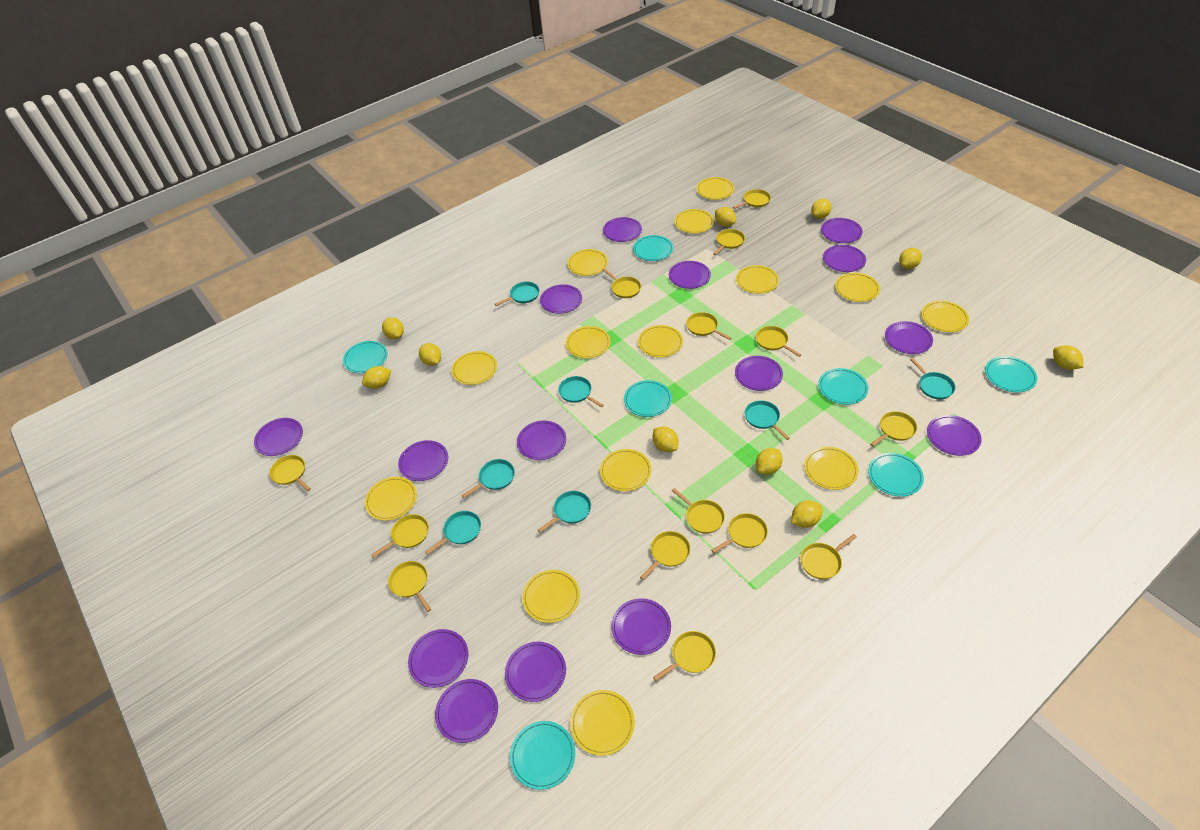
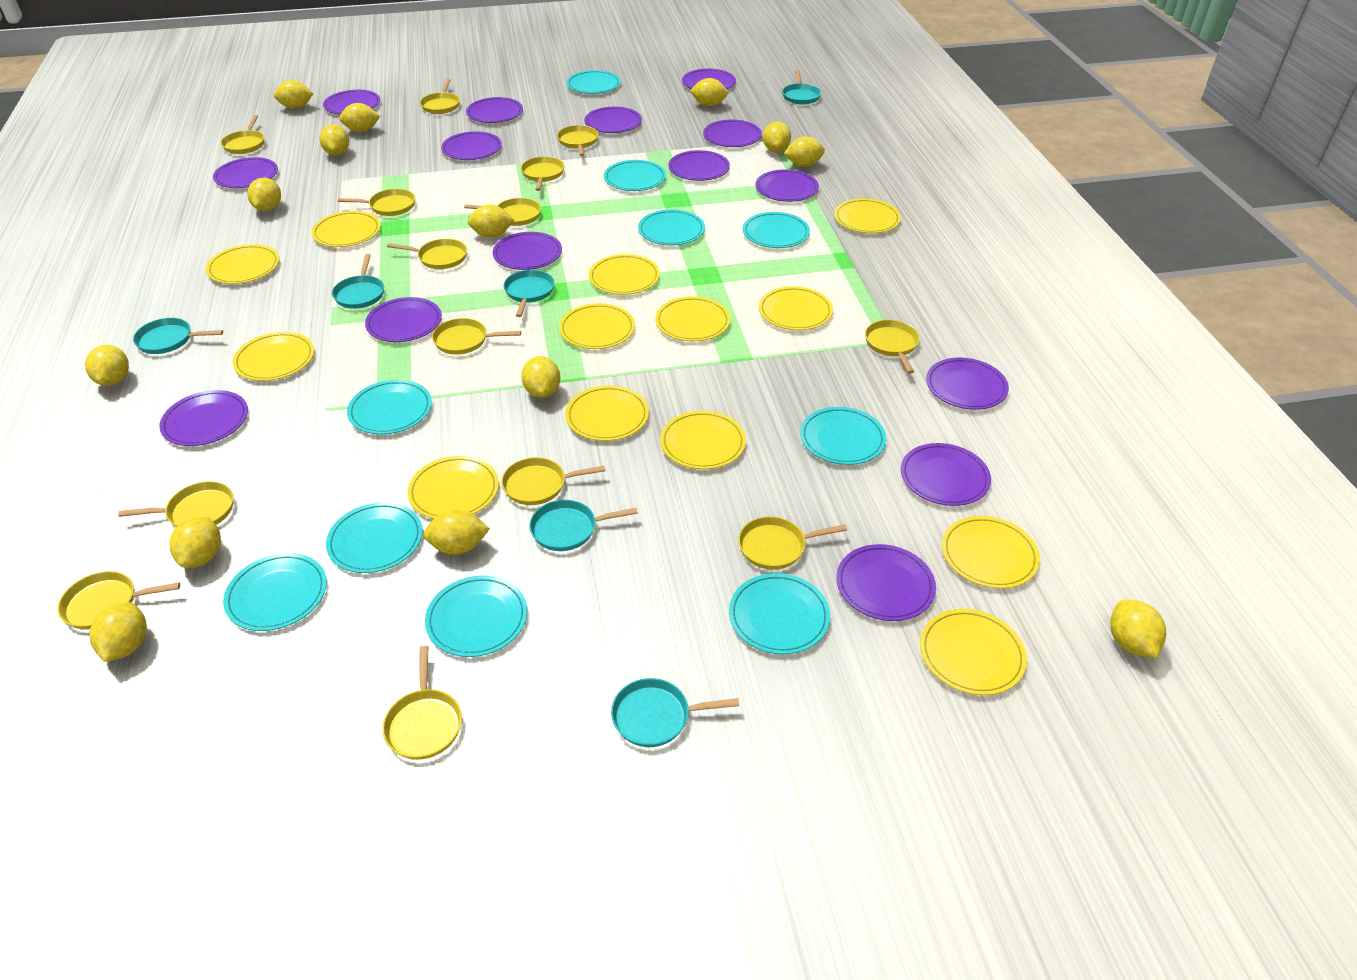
turquoise pan: [425,511,481,555] [461,459,515,498] [495,282,539,306] [538,491,591,533] [558,376,604,408] [745,400,790,440] [910,357,956,399] = 7 -> [133,318,223,354] [332,254,384,309] [503,270,555,317] [529,500,638,551] [611,678,739,747] [782,70,821,104] = 6
turquoise plate: [343,341,388,373] [510,721,575,790] [624,380,672,417] [633,235,674,261] [818,368,868,405] [868,453,924,497] [985,356,1037,392] = 7 -> [223,553,327,631] [326,502,423,573] [347,380,432,434] [425,575,527,657] [566,70,621,94] [604,160,666,191] [638,209,705,245] [729,573,830,654] [743,212,810,248] [800,407,886,465] = 10
yellow lemon: [362,366,391,389] [382,317,404,339] [419,343,441,366] [653,427,679,452] [715,207,736,227] [756,448,783,475] [791,501,822,528] [811,199,832,219] [899,248,922,269] [1053,345,1084,370] = 10 -> [85,345,129,386] [89,602,147,662] [169,517,221,568] [247,178,281,211] [274,80,314,109] [319,124,349,155] [339,103,380,132] [423,509,490,555] [467,204,514,238] [521,356,560,398] [690,78,728,106] [763,121,791,152] [784,137,825,167] [1110,599,1166,658] = 14
yellow plate: [365,477,417,521] [452,351,497,385] [522,570,580,623] [566,326,611,358] [567,249,608,276] [570,690,635,756] [600,449,652,491] [638,325,683,358] [674,209,714,233] [696,177,735,200] [736,265,779,294] [804,447,858,490] [835,273,880,302] [921,301,969,332] = 14 -> [206,244,279,284] [233,332,314,381] [312,211,381,247] [407,456,499,519] [559,303,635,349] [565,385,649,441] [589,254,660,295] [655,296,730,341] [660,411,746,469] [759,286,833,330] [834,198,901,233] [920,609,1027,695] [942,516,1040,589] = 13

